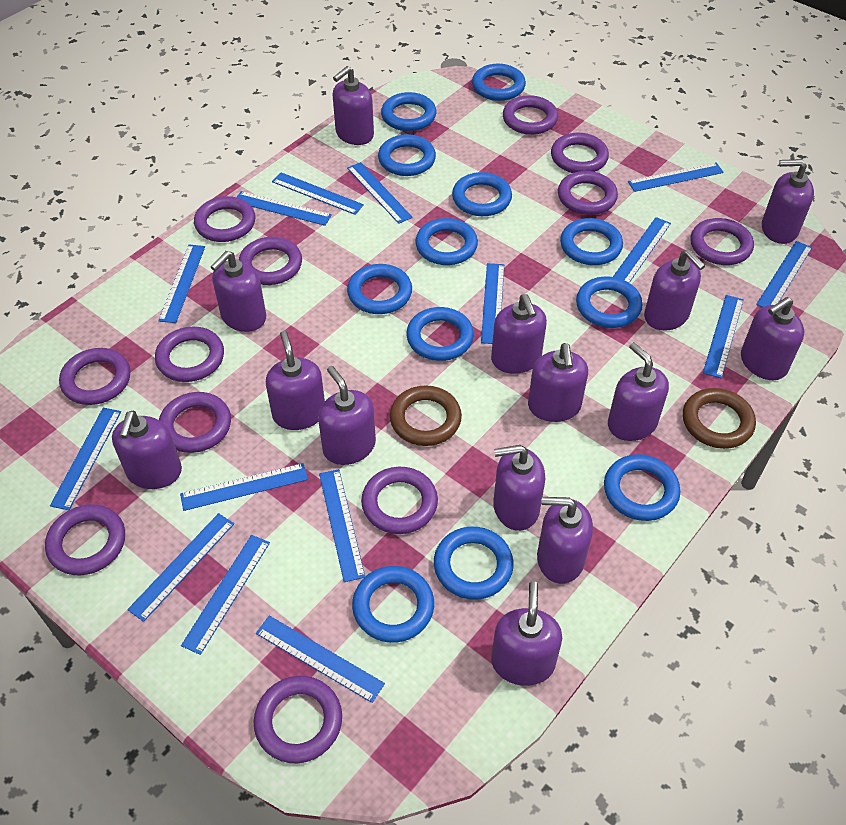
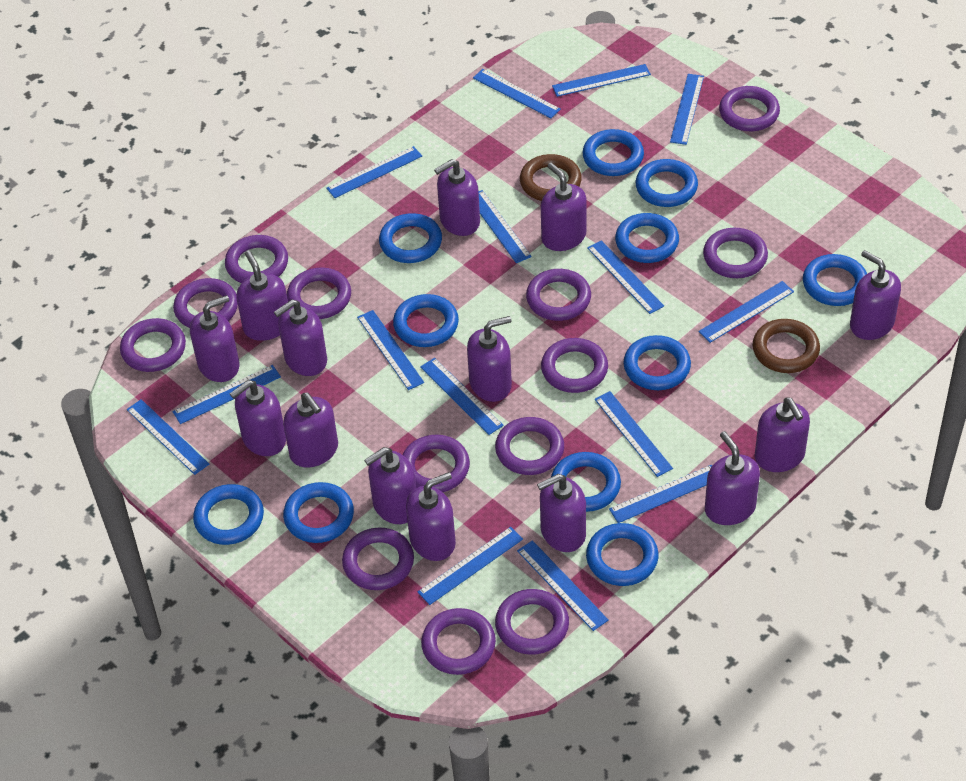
blue ring: [347,264,412,314] [352,566,434,643] [378,134,436,176] [381,92,437,131] [406,307,474,361] [415,218,478,265] [434,527,514,600] [452,172,512,216] [472,64,526,101] [560,218,623,265] [576,277,642,328] [604,454,680,521] = 12 -> [193,484,264,545] [283,482,354,543] [379,213,442,263] [393,294,459,347] [551,452,621,512] [583,129,644,176] [586,523,658,586] [615,213,679,263] [624,335,691,390] [636,159,698,207] [803,254,867,306] = 11
purple ring: [45,504,125,575] [59,348,130,405] [155,327,224,382] [159,392,231,453] [194,196,255,242] [239,237,302,285] [254,676,342,763] [361,467,438,534] [503,95,558,135] [551,133,609,173] [558,171,618,215] [690,218,754,265] = 12 -> [120,318,186,372] [173,278,238,328] [225,235,288,283] [287,268,351,319] [342,527,414,590] [403,435,470,492] [421,608,496,675] [495,417,564,475] [495,589,569,655] [526,269,591,321] [541,338,608,393] [703,228,768,278] [719,86,780,131] = 13

